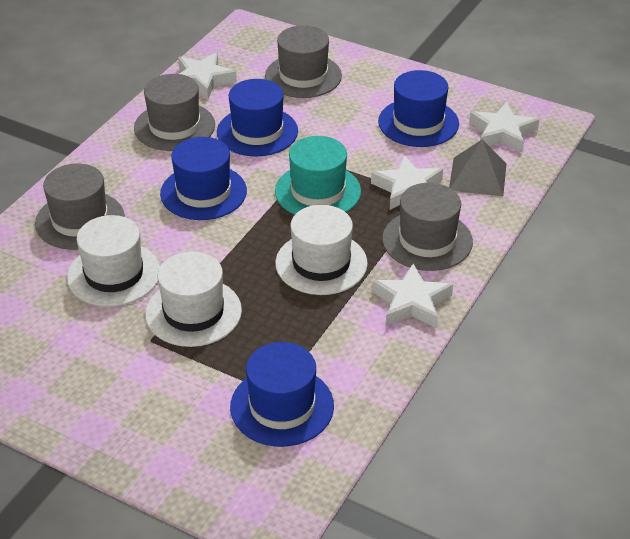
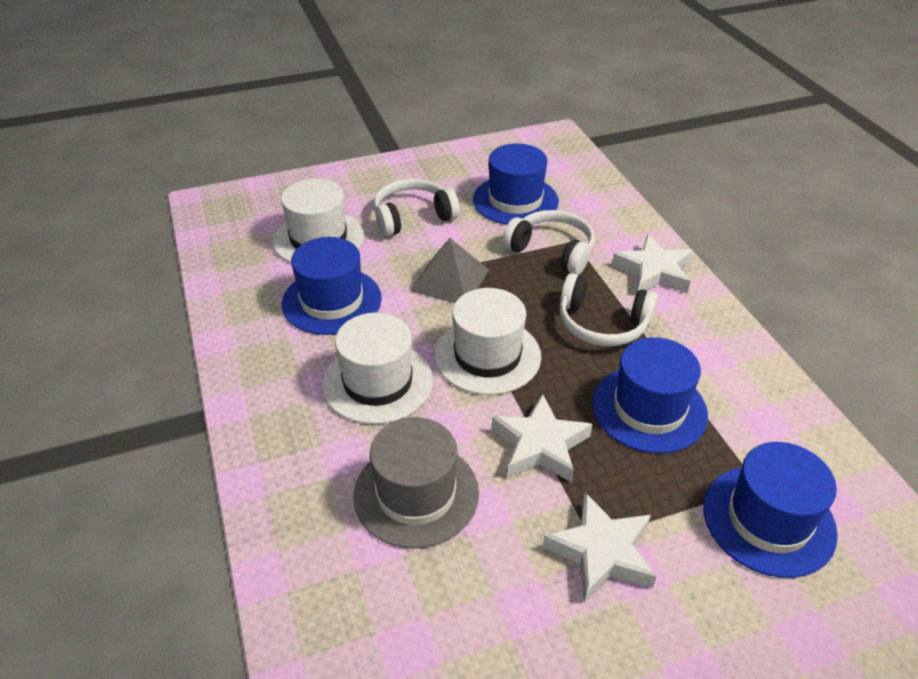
grey hat: [35,163,125,250] [134,74,215,151] [265,25,342,98] [382,183,473,271] = 4 -> [353,417,479,549] = 1
turquoise hat: [275,136,361,215] = 1 -> none = 0
white headphones: none = 0 -> [374,179,460,237] [503,210,595,275] [559,273,658,346] = 3
white star: [178,52,237,99] [371,155,443,210] [372,263,453,328] [470,102,540,153] = 4 -> [492,394,592,483] [543,492,656,603] [612,234,693,293] = 3

